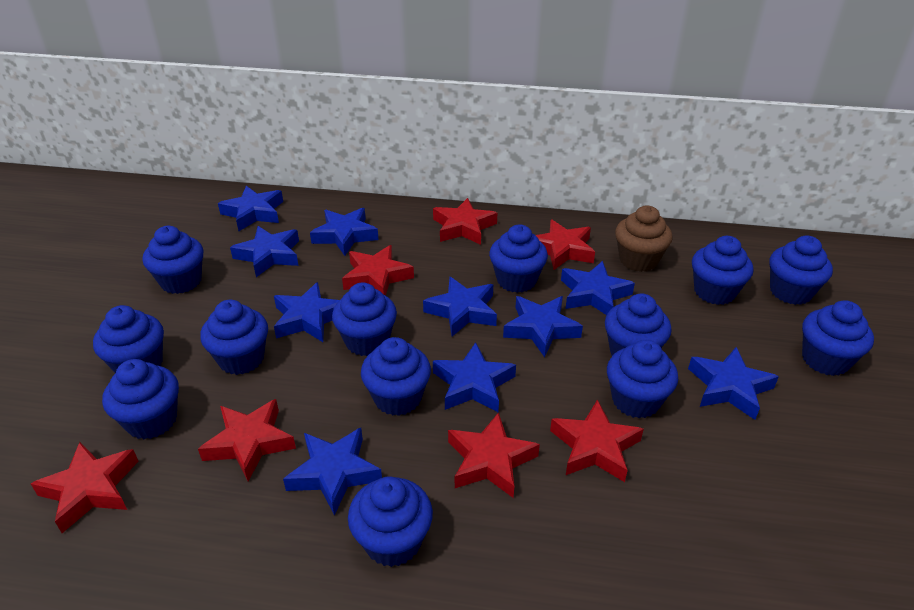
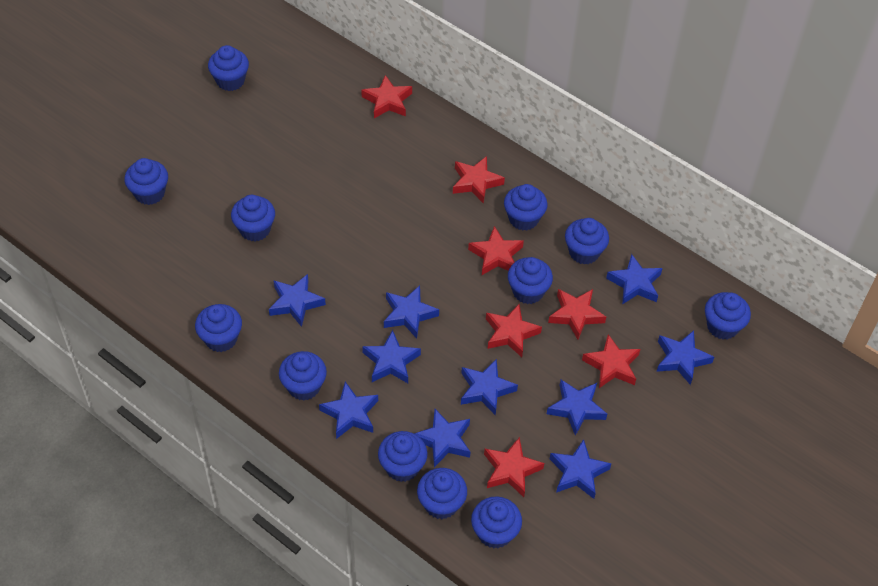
blue cupcake: [93,305,164,373] [102,359,179,439] [143,226,203,294] [200,300,268,375] [332,282,397,356] [348,477,433,567] [361,337,431,416] [489,225,548,293] [605,293,671,356] [607,340,678,418] [692,236,753,305] [770,235,833,305] [802,300,874,376] = 13 -> [124,158,168,205] [195,304,242,352] [208,45,249,91] [231,195,275,242] [279,351,327,401] [378,431,427,482] [417,468,467,519] [471,496,522,548] [504,184,547,231] [508,257,553,304] [565,218,609,265] [705,292,751,340] = 12
brown cupcake: [615,205,673,272] = 1 -> none = 0

